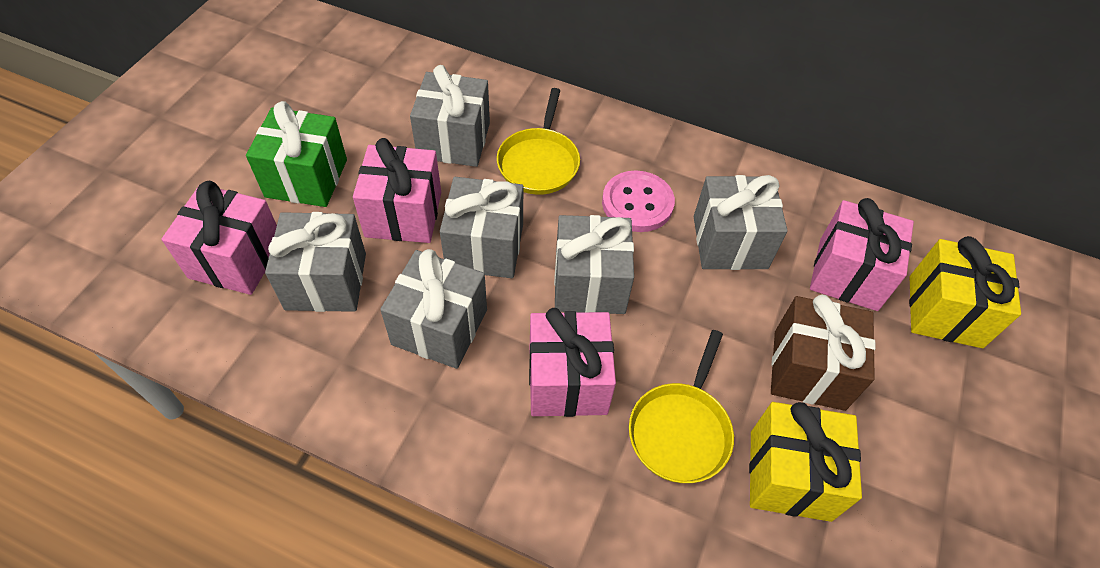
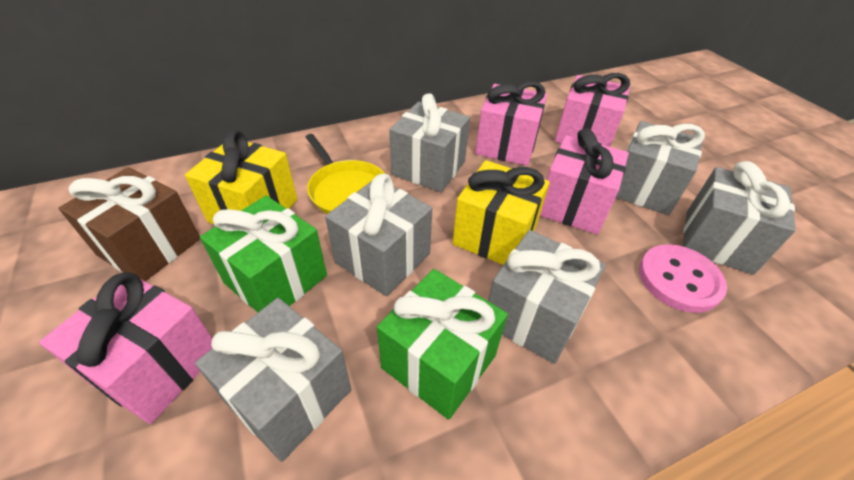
green gift: [246,101,347,207] = 1 -> [200,196,327,312] [377,269,508,420] = 2
yellow pan: [497,88,580,195] [629,330,734,483] = 2 -> [306,134,385,214] = 1

